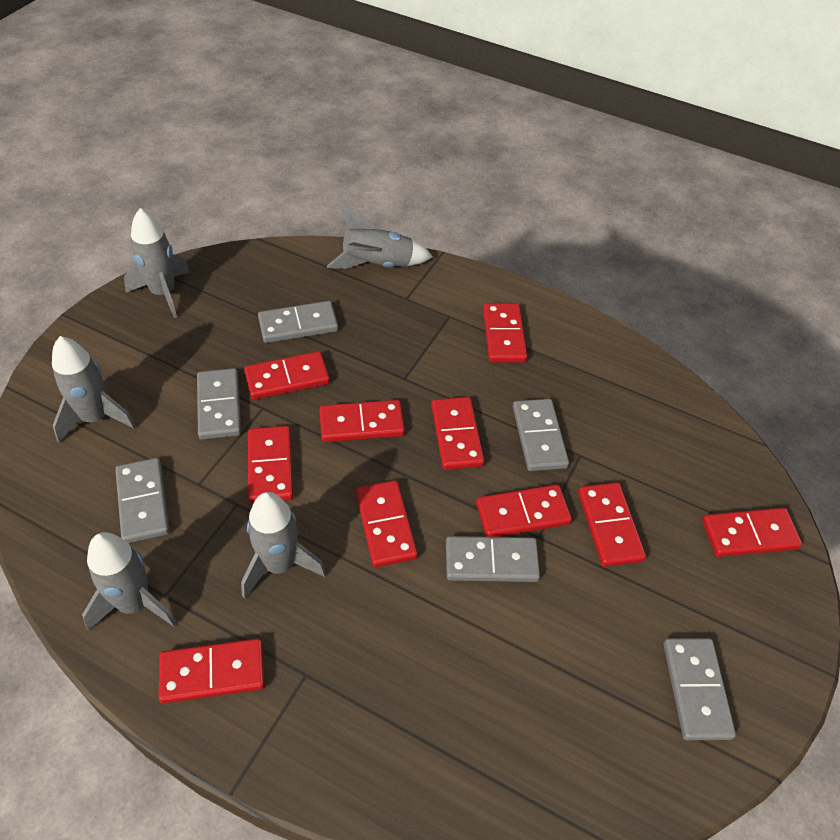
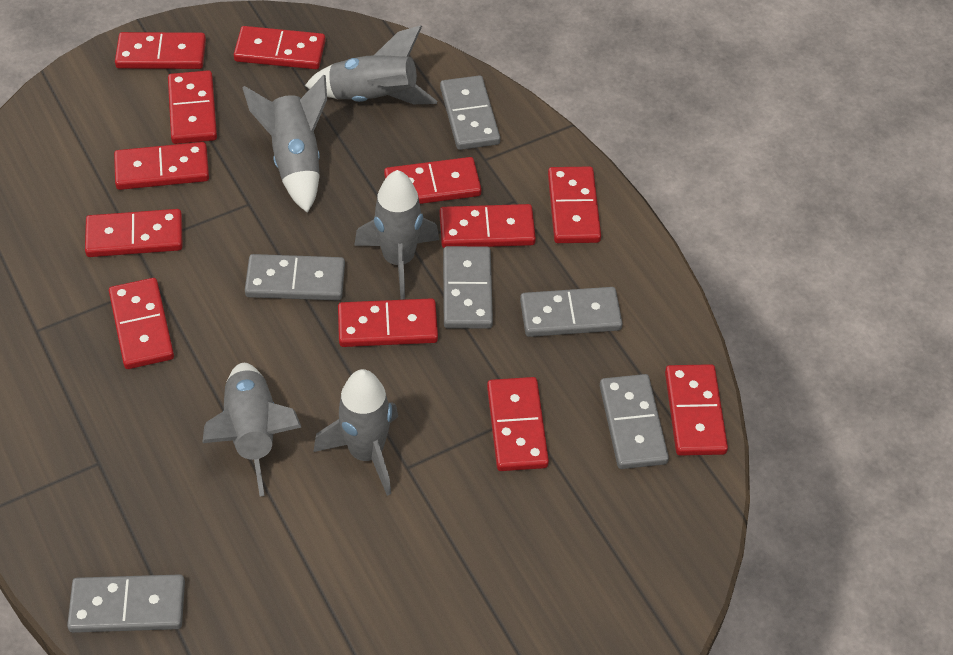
red domino: [158,638,265,703] [244,351,330,400] [248,426,293,503] [319,400,405,442] [356,480,418,567] [431,397,485,470] [476,484,572,537] [483,303,527,362] [578,482,646,567] [702,508,802,557] = 10 -> [85,209,182,257] [109,278,174,369] [114,142,209,190] [115,32,206,69] [168,70,217,144] [234,26,325,69] [338,298,438,347] [384,157,482,204] [439,204,536,248] [487,377,549,471] [548,167,601,243] [665,364,728,456] = 12

